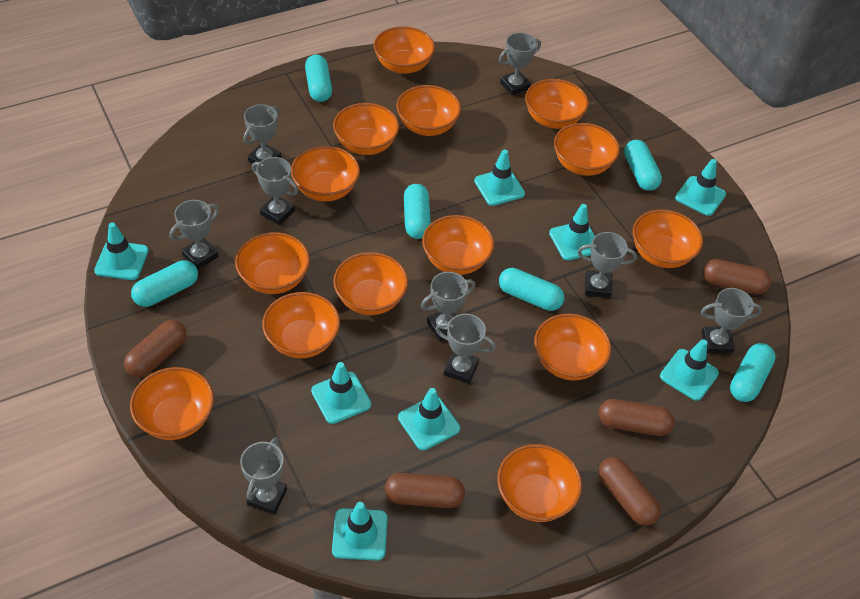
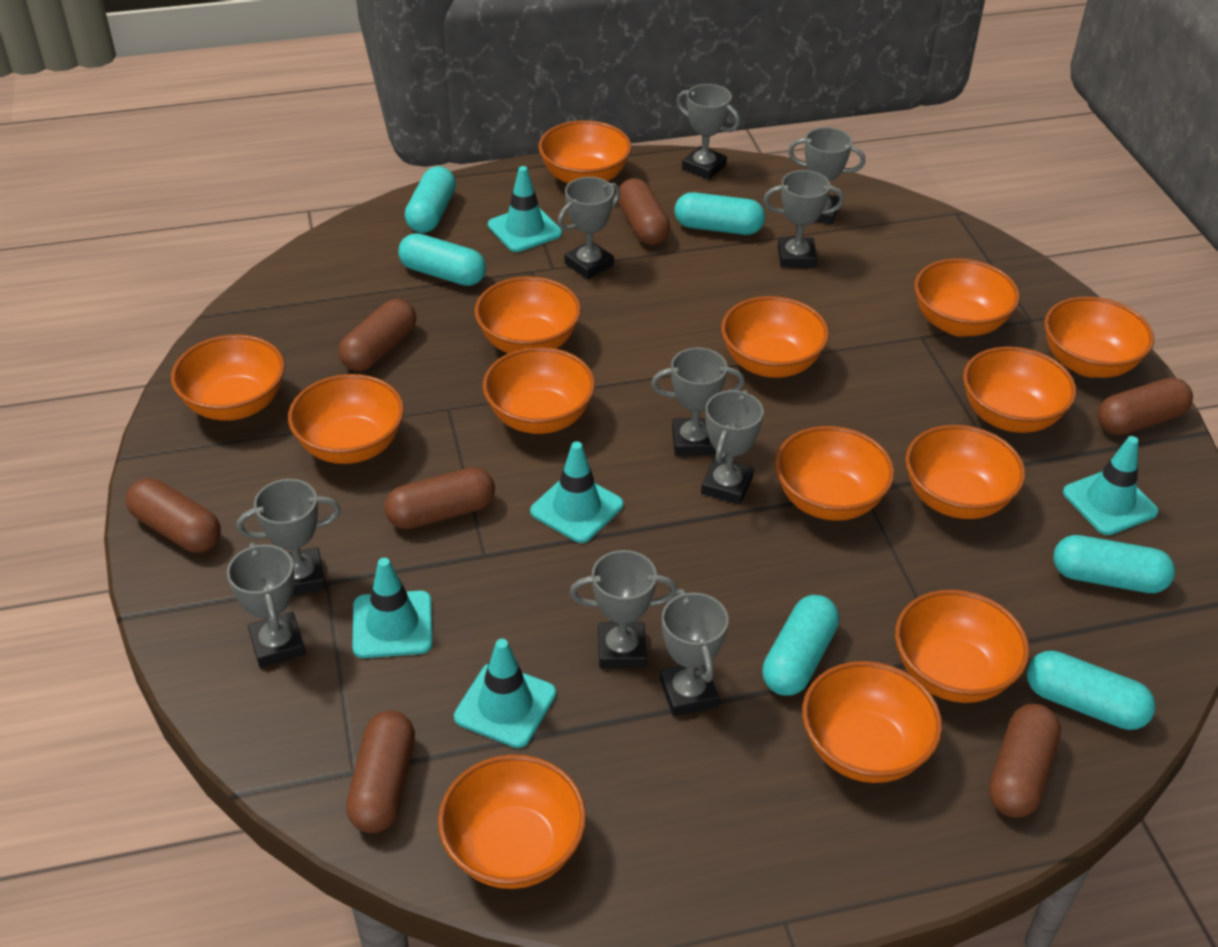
brown capsule: [124,320,187,377] [385,473,465,508] [598,399,674,436] [598,457,661,526] [702,259,771,294] = 5 -> [126,478,221,553] [338,299,416,371] [346,710,415,833] [384,467,495,529] [618,178,670,245] [988,704,1061,818] [1098,377,1193,435] = 7
grey trophy: [169,200,219,270] [240,438,287,515] [243,104,281,166] [252,157,298,225] [421,272,475,341] [435,314,496,384] [499,33,541,96] [577,232,637,298] [701,288,762,353] = 9 -> [227,542,306,668] [237,479,341,596] [558,177,621,279] [570,550,677,668] [651,348,745,456] [660,589,729,716] [676,84,740,180] [701,390,764,505] [763,170,844,268] [788,127,865,224] = 10
turquoise traffic cone: [94,222,149,280] [311,362,371,424] [332,502,388,561] [398,388,460,450] [474,149,525,206] [549,204,595,261] [660,339,719,401] [675,159,726,216] = 8 -> [352,558,433,658] [454,639,556,748] [488,166,562,252] [530,441,623,543] [1063,436,1159,535] = 5

